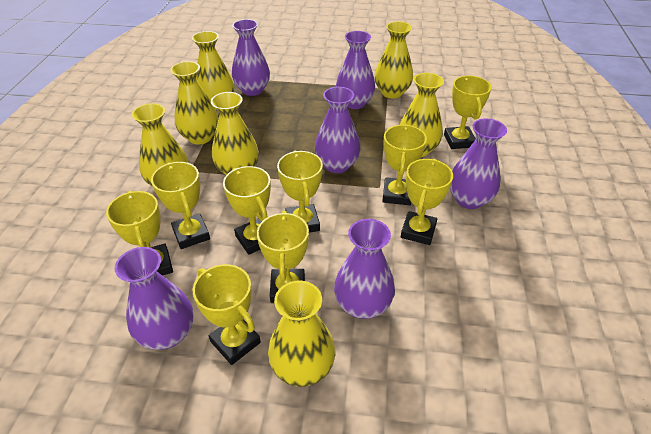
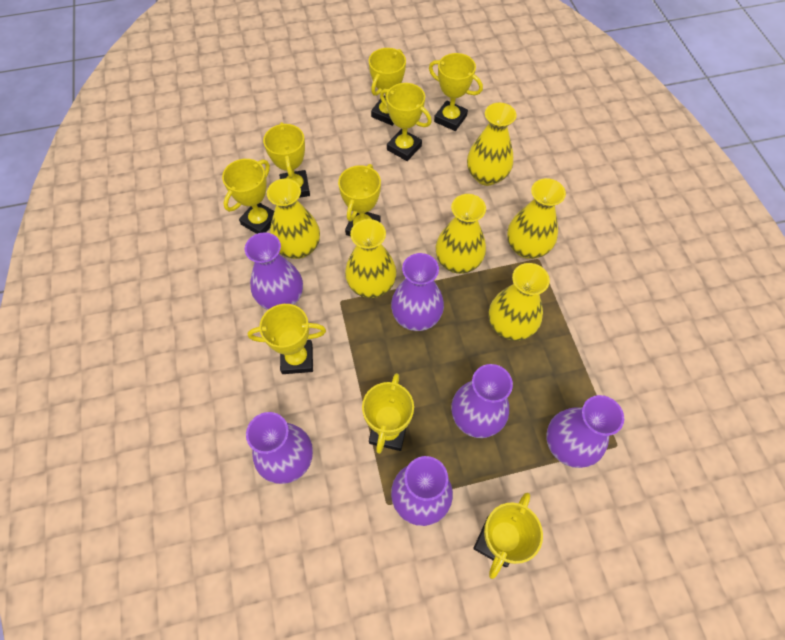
yellow vase: [131,103,189,187] [170,61,218,145] [192,31,234,110] [211,92,259,175] [268,281,335,387] [375,21,413,98] [400,73,444,157] = 7 -> [267,179,320,259] [345,219,397,298] [436,194,486,274] [467,103,516,186] [489,263,550,341] [507,178,566,259] = 6

